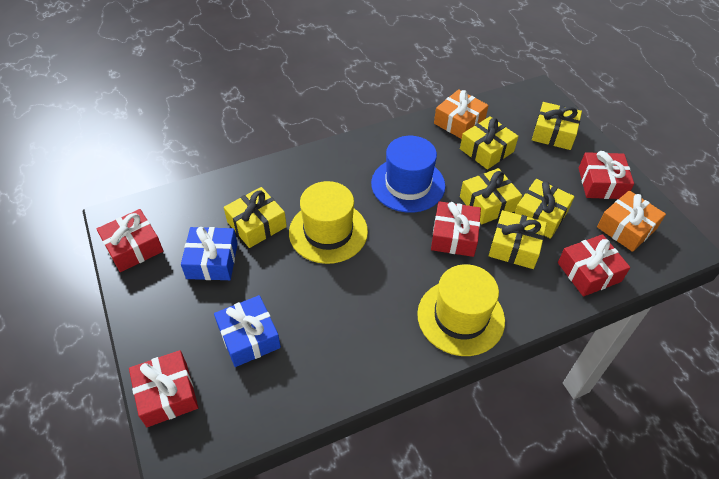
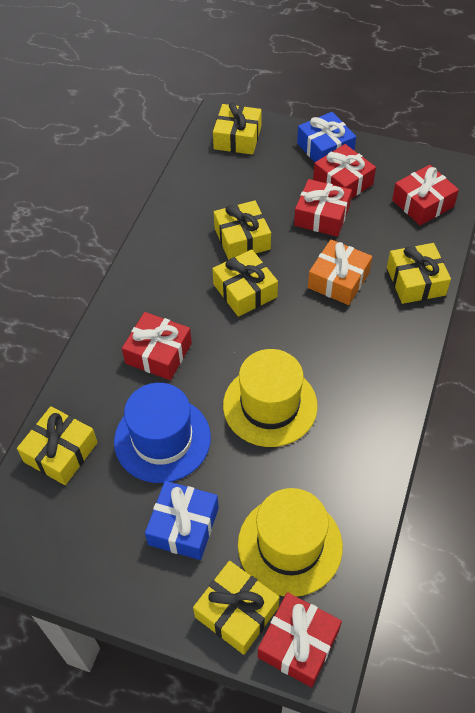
orange gift: [434,89,489,139] [597,190,666,252] = 2 -> [308,239,372,305] = 1

